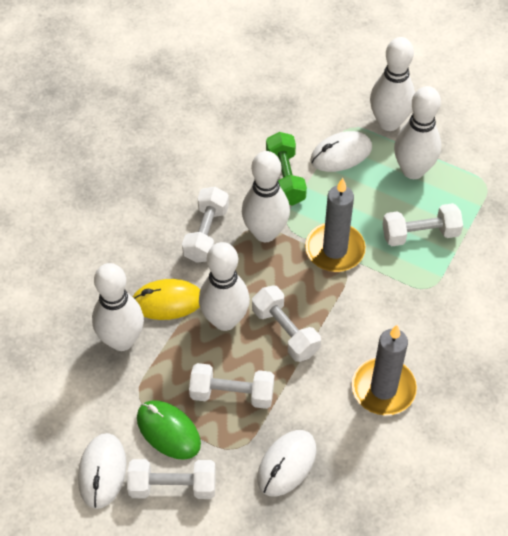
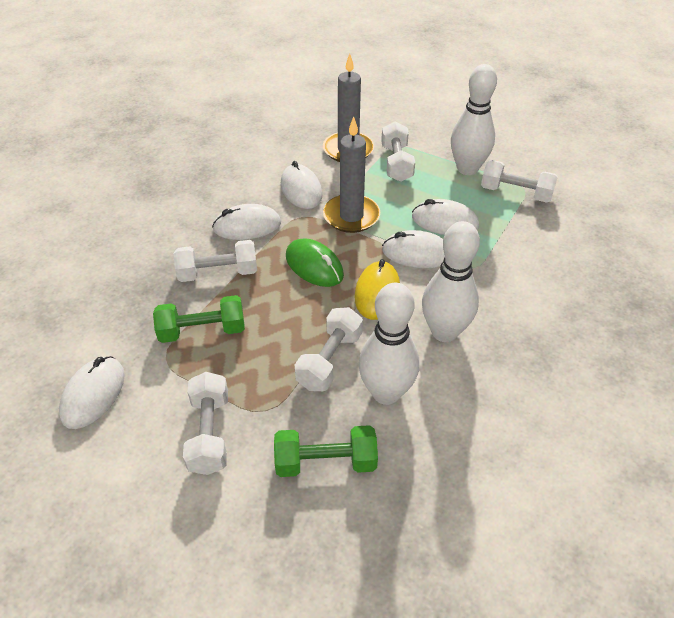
green dumbbell: [266,132,307,206] = 1 -> [153,295,245,343] [274,425,378,477] = 2
white bowling pin: [92,263,144,351] [199,242,250,331] [242,151,290,242] [370,37,415,131] [394,86,441,179] = 5 -> [359,283,419,405] [422,221,480,342] [451,64,497,175] = 3
white mouse: [78,433,127,509] [257,430,317,496] [310,131,372,172] = 3 -> [59,356,125,429] [212,204,281,240] [281,161,323,209] [382,230,445,268] [412,199,479,235] = 5

